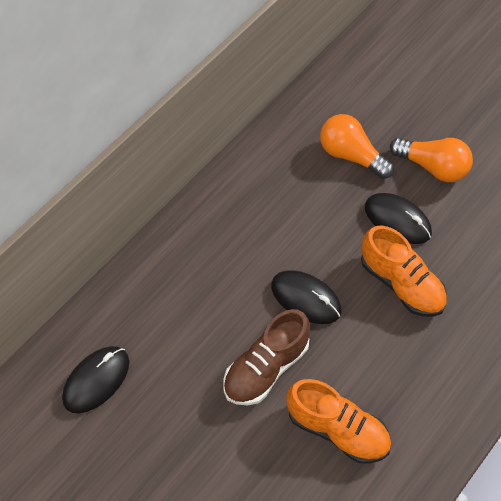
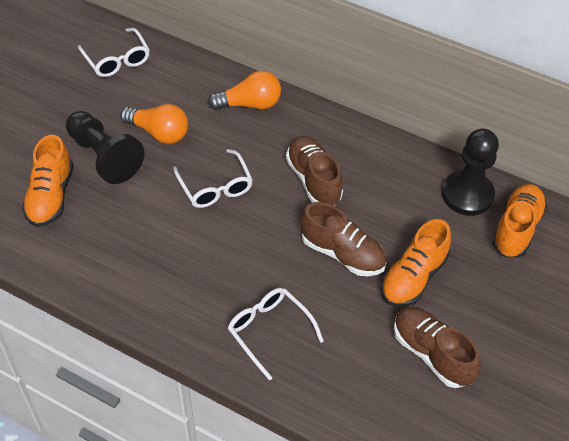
black mouse: [62,346,129,413] [271,270,342,324] [365,193,432,244] = 3 -> none = 0
black pawn: none = 0 -> [66,111,144,184] [442,129,499,216] = 2
brown shoe: [224,309,310,405] = 1 -> [286,136,343,206] [300,202,387,276] [394,307,481,388] = 3
orange shoe: [286,379,391,464] [361,225,447,317] = 2 -> [22,135,73,227] [381,219,451,307] [492,184,547,257] = 3
white glasses: none = 0 -> [78,28,150,77] [173,149,253,208] [228,288,324,380] = 3

